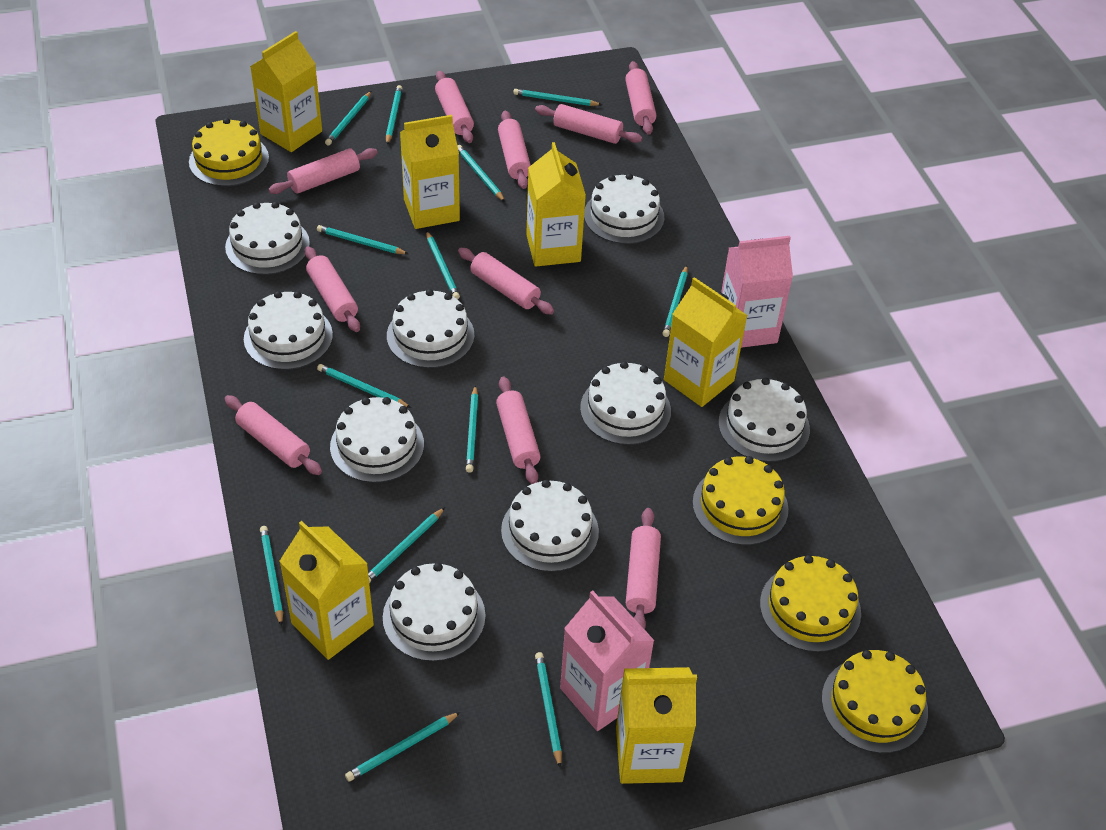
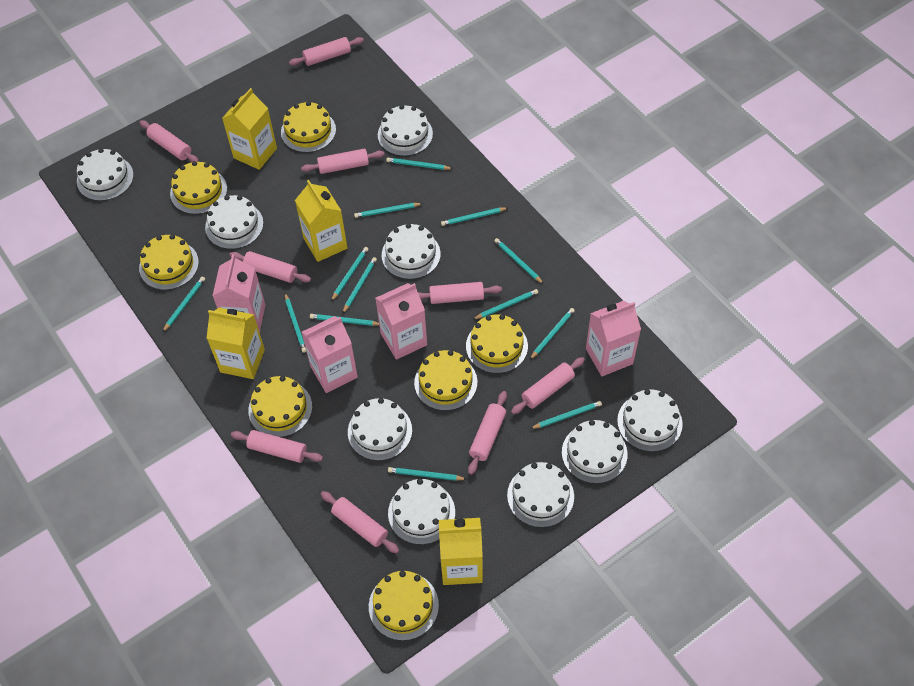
pink carton: [560,590,655,731] [721,236,793,348] = 2 -> [213,254,265,333] [302,316,358,393] [375,283,427,360] [586,301,641,376] = 4
pink rolling pin: [224,395,322,475] [268,148,377,194] [305,246,360,332] [435,71,474,143] [458,248,554,315] [496,376,541,484] [498,111,531,189] [535,104,642,144] [625,61,656,135] [626,508,661,629] = 10 -> [140,120,199,162] [229,251,311,283] [231,430,323,463] [289,37,364,66] [301,149,385,174] [321,491,399,553] [418,282,502,304] [468,391,507,475] [511,357,585,414] = 9
yellow cake: [189,118,269,186] [693,456,788,545] [760,555,861,652] [822,650,928,753] = 4 -> [139,234,199,290] [170,161,227,214] [248,376,312,437] [281,101,336,153] [369,571,439,641] [414,350,477,411] [466,314,528,373] = 7
yellow carton: [250,31,322,152] [279,521,374,660] [400,115,460,229] [526,142,586,267] [616,667,697,784] [664,277,748,407] = 6 -> [207,308,265,379] [222,88,277,170] [295,180,348,262] [439,518,483,585] = 4

